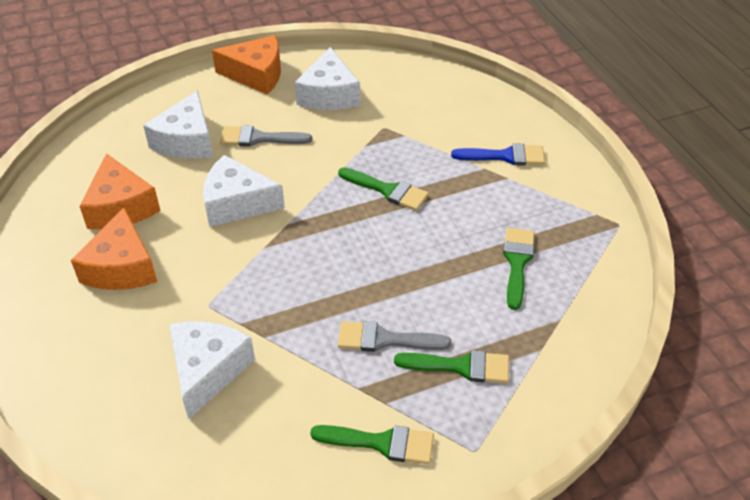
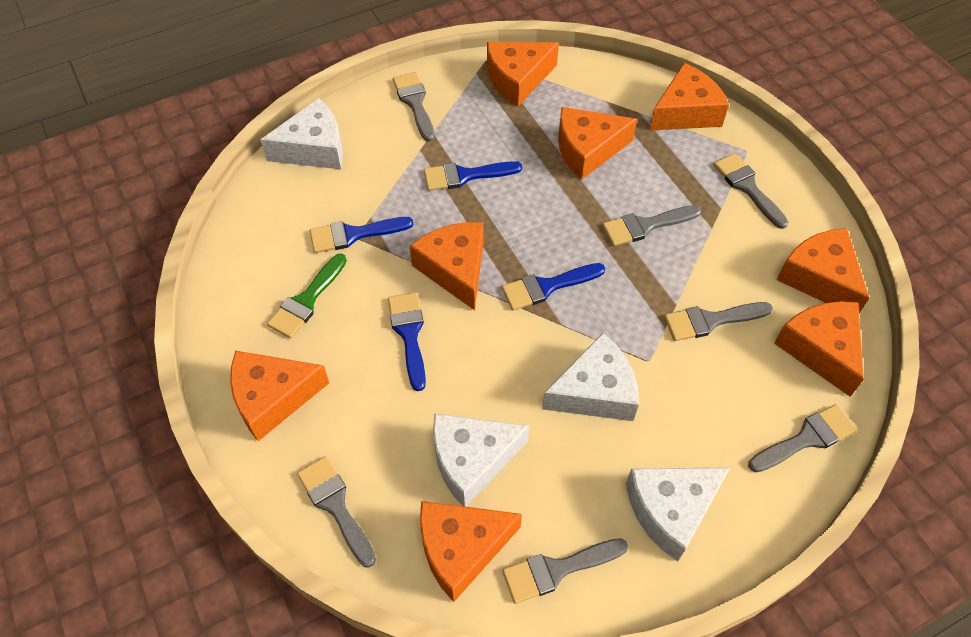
blue brush: [451,143,545,166] = 1 -> [310,217,413,253] [388,292,426,391] [424,161,522,191] [502,263,605,310] = 4
green brush: [310,425,434,464] [338,167,429,211] [394,350,509,383] [503,228,534,310] = 4 -> [267,254,347,339] = 1
grey brush: [220,125,312,147] [338,321,451,352] = 2 -> [297,456,376,568] [393,72,435,142] [502,538,628,604] [602,205,701,246] [664,302,773,341] [713,153,788,229] [748,404,857,472] = 7
orange cheese: [71,208,157,290] [80,153,161,229] [212,35,281,94] = 3 -> [230,351,329,441] [410,222,484,310] [420,501,522,602] [487,42,559,107] [558,107,637,180] [649,63,729,131] [774,301,864,397] [776,228,869,313] = 8

